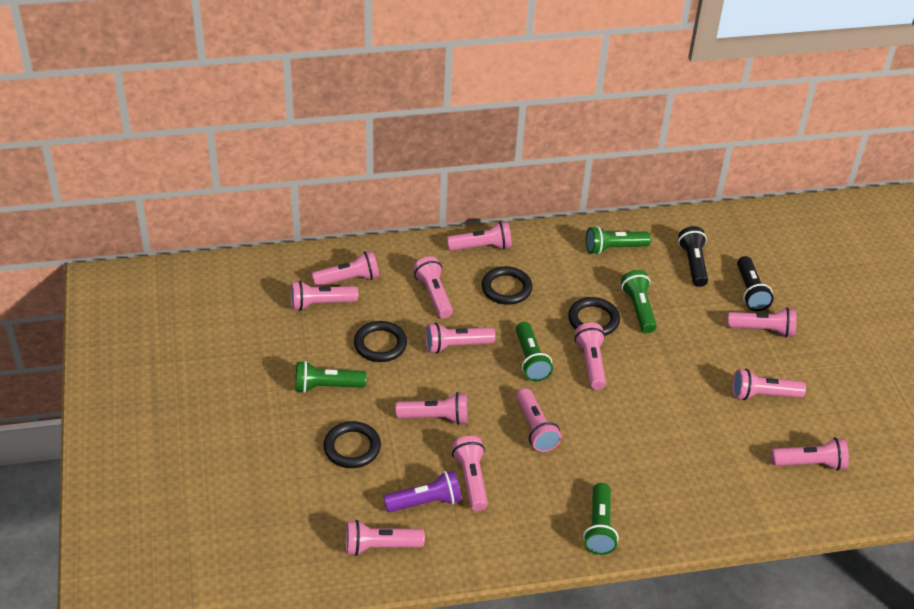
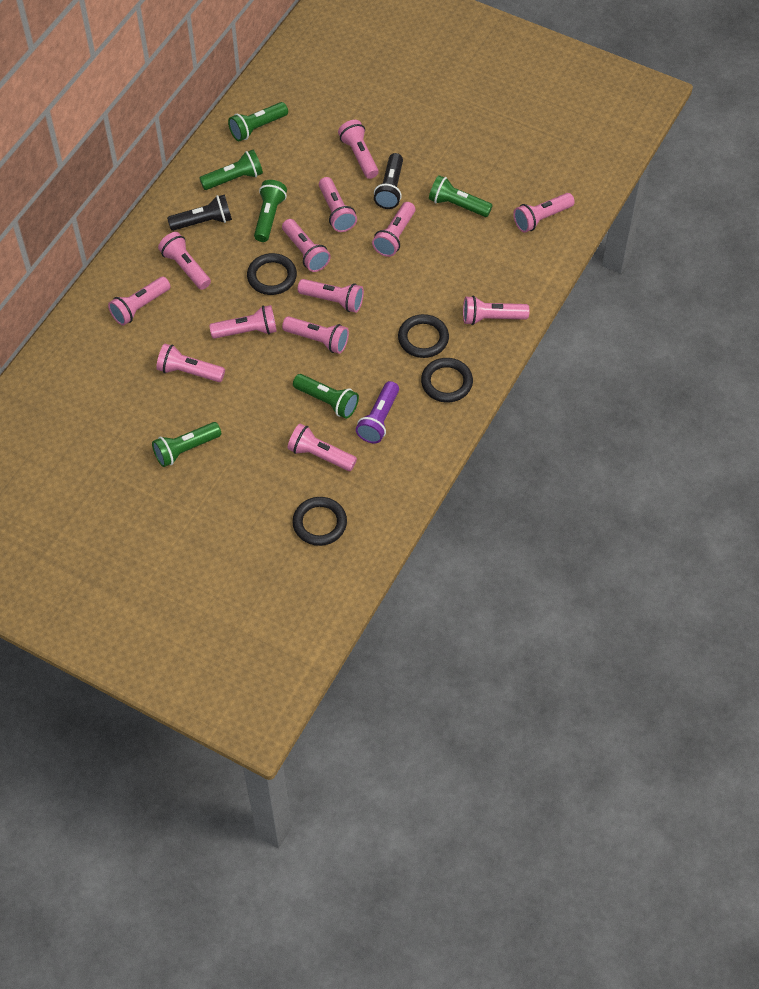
green flashlight: [295,361,366,393] [516,322,553,382] [583,483,619,555] [586,226,651,255] [621,270,656,333] = 5 -> [152,422,221,467] [199,150,263,190] [228,102,288,141] [254,180,287,242] [293,374,359,419] [429,175,493,217] = 6

